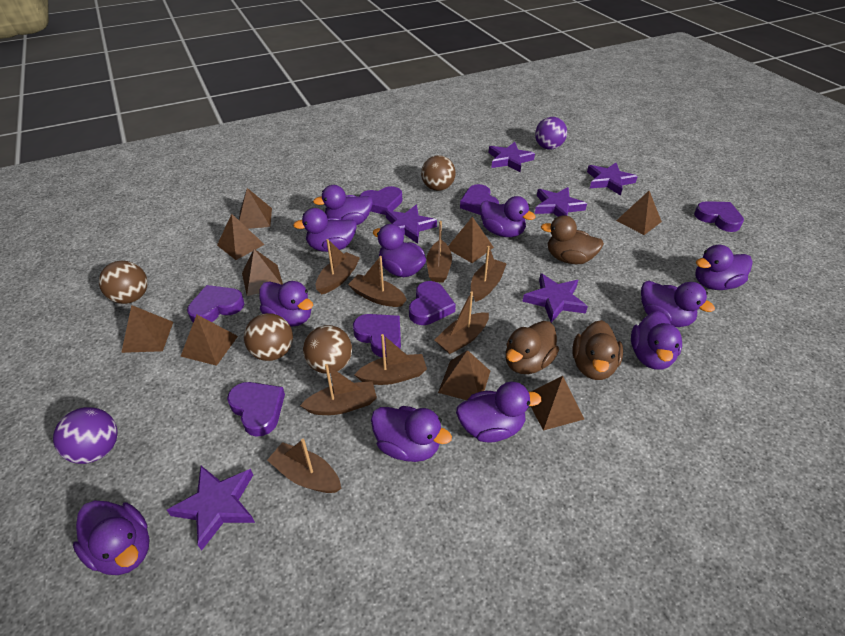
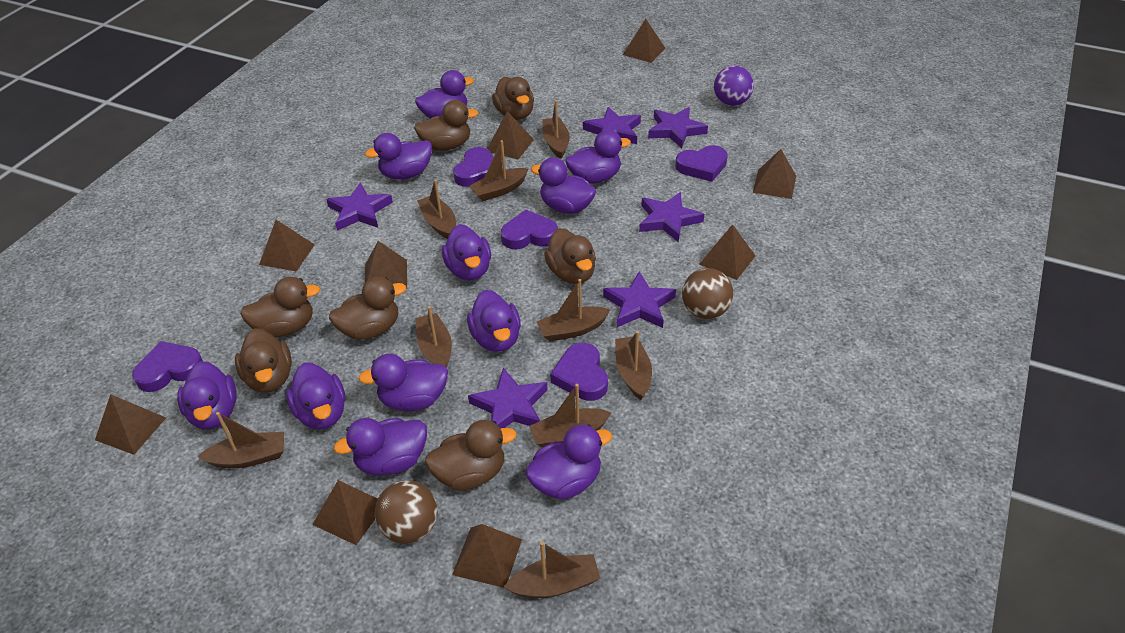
brown ball: [99,261,148,304] [244,313,293,361] [303,325,352,374] [421,155,456,191] = 4 -> [375,480,438,544] [682,268,733,319] = 2
brown boat: [267,439,341,493] [300,364,377,415] [316,239,360,294] [348,256,407,307] [354,334,427,385] [427,221,452,283] [435,291,489,354] [471,246,507,302] = 8 -> [197,412,284,468] [415,306,452,367] [417,179,456,239] [469,140,528,201] [504,542,600,598] [529,384,611,448] [537,279,610,342] [543,100,570,159] [615,331,652,400] = 9
brown duck: [505,321,559,374] [541,215,604,264] [573,320,623,380] = 3 -> [235,328,292,393] [240,277,320,337] [329,277,406,340] [414,100,479,151] [425,420,516,490] [492,77,534,120] [544,228,596,284] = 7
purple ball: [53,407,118,464] [535,117,567,150] = 2 -> [714,65,754,106] = 1
purple heart: [187,285,245,322] [227,382,285,437] [353,314,401,357] [359,186,402,215] [409,281,456,325] [460,184,499,215] [694,201,744,232] = 7 -> [132,341,203,392] [453,147,493,187] [501,210,558,249] [550,343,608,401] [675,145,728,182] = 5

